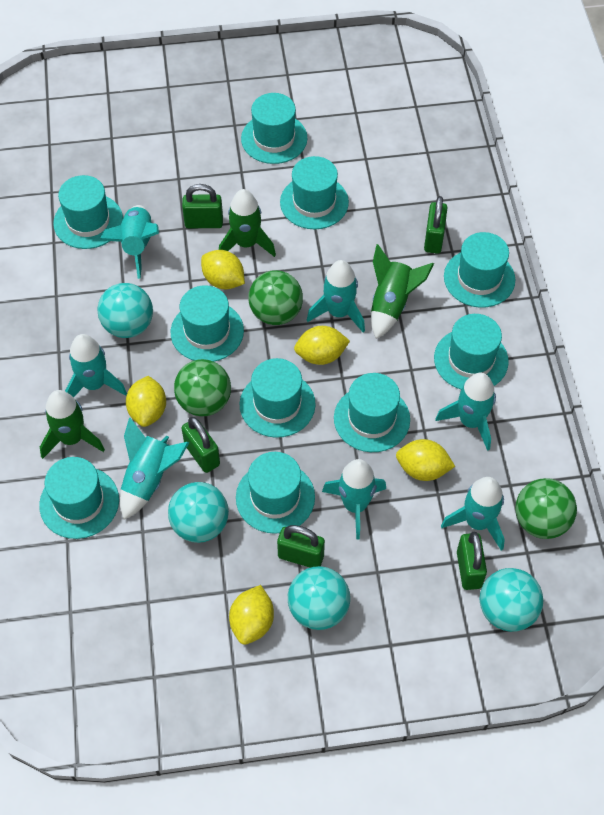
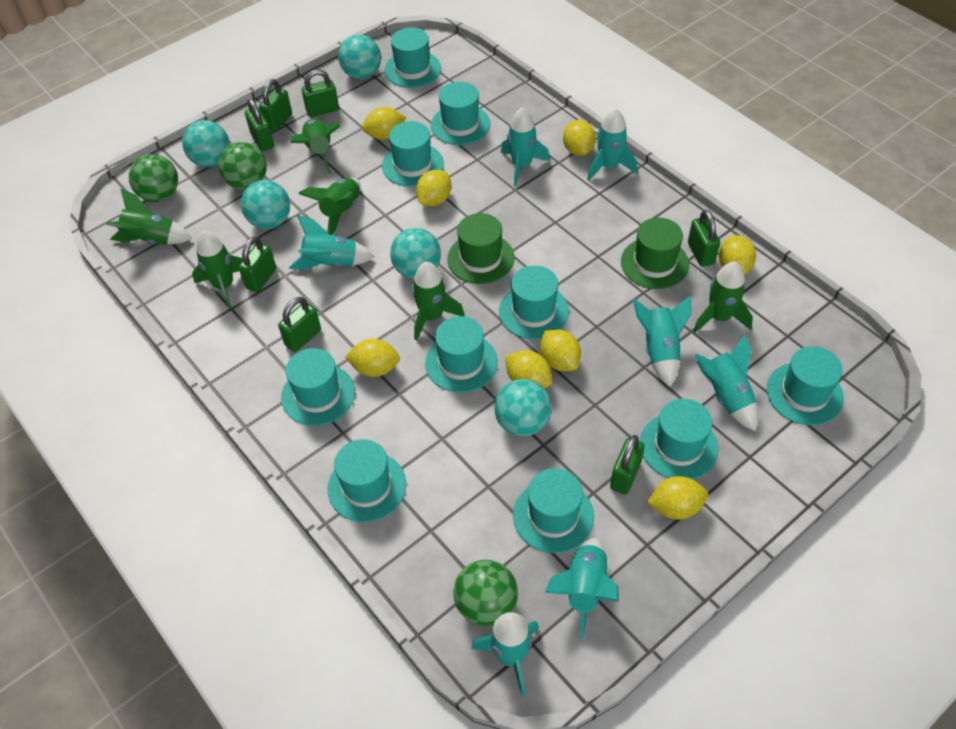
green hat: none = 0 -> [447,213,514,284] [621,217,689,289] = 2
green padlock: [182,184,223,228] [182,417,220,473] [277,525,325,568] [424,196,447,254] [457,532,487,590] = 5 -> [238,236,276,292] [245,99,274,151] [259,79,292,132] [278,297,321,352] [302,69,339,117] [610,435,645,495] [688,210,720,267] = 7
green rocket: [40,390,105,459] [219,189,276,257] [371,244,434,339] = 3 -> [106,188,193,245] [192,230,243,309] [291,119,340,174] [299,177,361,235] [412,262,465,340] [693,262,753,333] = 6
turquoise ball: [97,283,153,338] [168,482,229,543] [288,566,350,630] [480,568,543,632] = 4 -> [182,120,230,167] [241,180,290,229] [338,34,381,79] [390,228,441,279] [494,379,552,437] = 5
yellow lemon: [126,376,166,427] [201,250,245,289] [229,585,274,645] [294,326,350,365] [396,439,455,481] = 5 -> [345,339,400,377] [362,107,407,140] [416,170,452,206] [505,350,552,388] [540,329,581,371] [563,120,596,156] [647,476,708,520] [719,235,756,275] = 8

